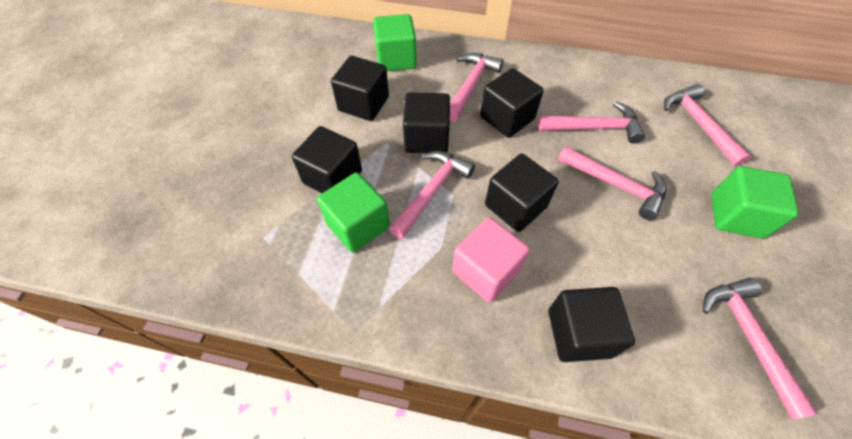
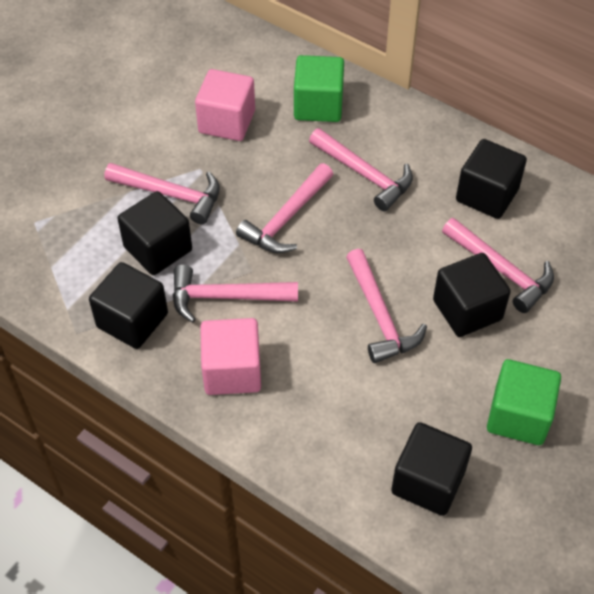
black cube: [292,126,362,193] [331,56,389,121] [403,92,450,153] [480,68,544,138] [485,154,559,232] [548,287,635,362] = 6 -> [89,262,168,349] [117,191,192,275] [391,422,472,516] [433,253,511,337] [456,139,527,219] = 5
green cube: [317,172,390,253] [373,14,417,71] [712,166,799,239] = 3 -> [294,55,344,122] [487,359,561,445] = 2
pink cube: [452,217,530,303] = 1 -> [195,69,255,141] [200,318,261,395] = 2

